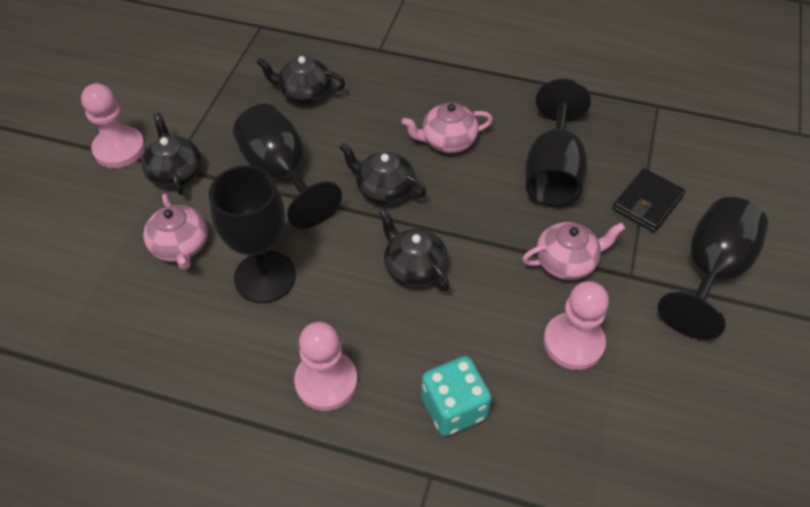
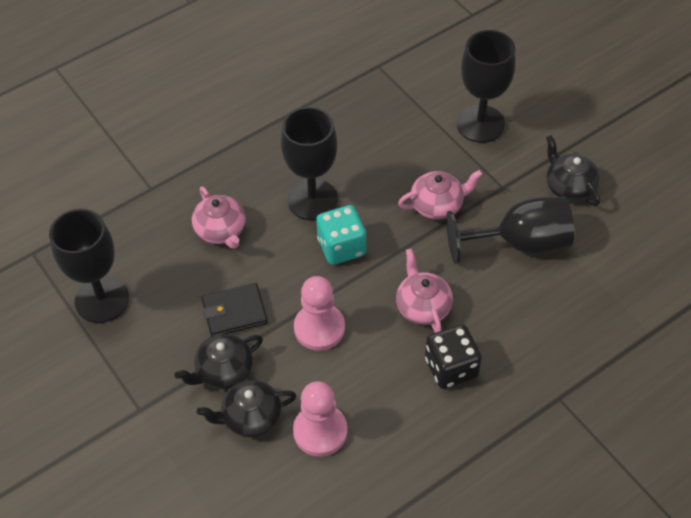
black dice: none = 0 -> [425,325,482,389] = 1
black teapot: [141,112,201,195] [256,56,345,104] [339,143,426,205] [379,209,450,291] = 4 -> [175,334,263,389] [197,379,296,437] [546,135,600,206] = 3
pink pawn: [81,83,145,168] [294,322,357,411] [543,281,609,370] = 3 -> [293,381,347,457] [294,276,345,351] = 2

